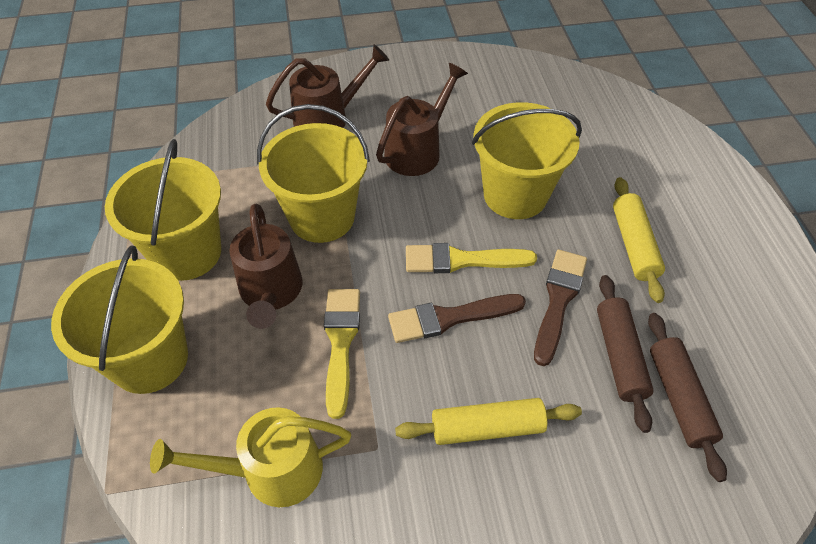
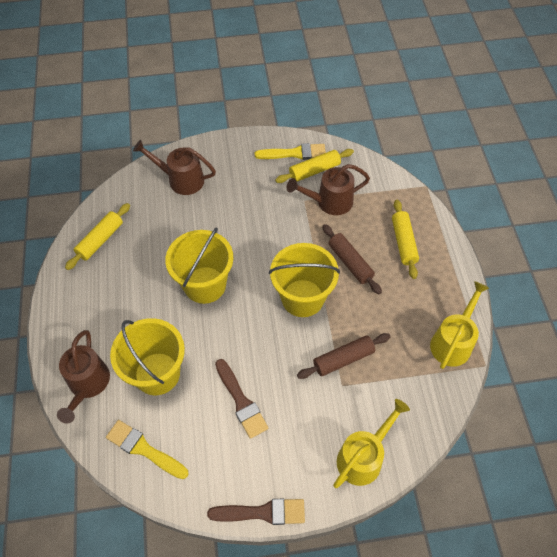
yellow bucket: [51,245,188,394] [105,139,221,281] [257,104,370,243] [472,102,582,219] = 4 -> [110,318,185,395] [165,227,233,304] [269,243,340,317] = 3
yellow rolling pin: [395,398,582,445] [613,177,665,303] = 2 -> [65,203,130,270] [275,149,354,183] [392,200,419,279] = 3
yellow watering can: [150,407,351,507] = 1 -> [333,399,410,488] [430,281,489,369] = 2

